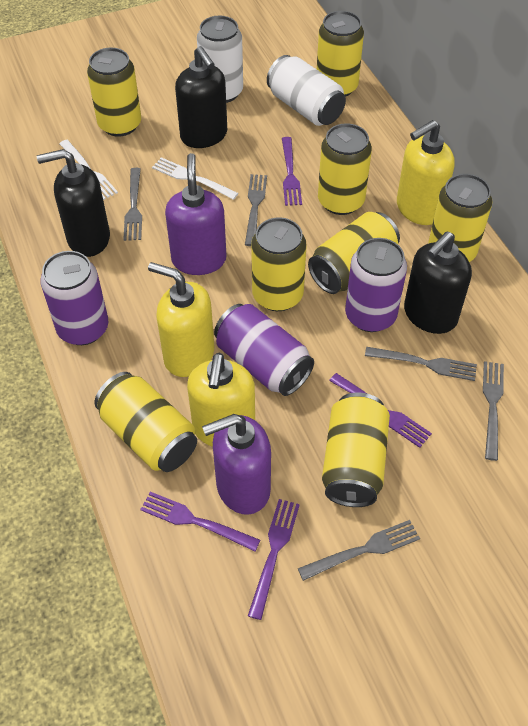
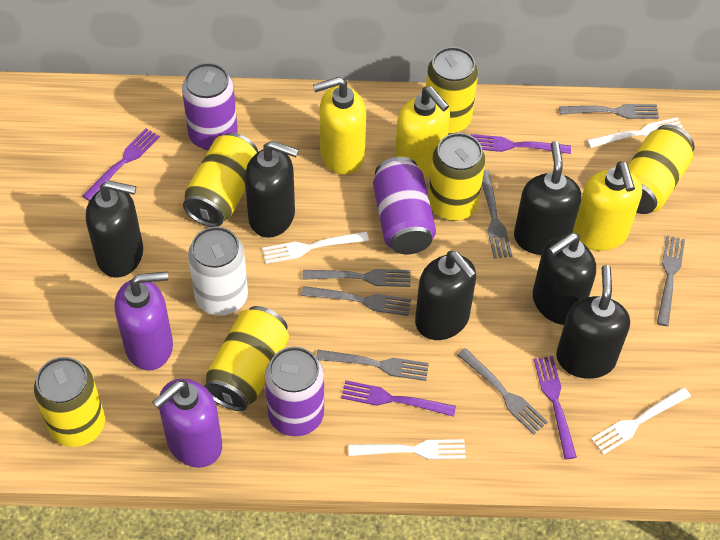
black soap dispenser: [37,149,110,257] [175,46,227,148] [404,232,472,334] = 3 -> [86,180,143,277] [245,141,299,238] [415,251,476,340] [514,141,581,255] [533,233,596,325] [556,265,630,379] = 6
grey fork: [123,168,142,241] [245,174,267,246] [298,520,420,581] [365,347,477,381] [483,361,504,461] = 5 -> [301,286,411,316] [302,269,410,287] [316,350,429,381] [457,348,548,435] [482,170,512,258] [559,104,659,119] [657,235,685,326] = 7
white can: [197,16,243,103] [267,55,346,126] = 2 -> [188,227,248,316] = 1
white fork: [59,140,118,200] [152,157,239,200] = 2 -> [262,232,369,264] [349,439,466,459] [587,117,684,148] [591,387,691,455] = 4
yellow can: [87,48,141,137] [95,372,197,472] [251,217,307,311] [308,212,400,294] [317,11,364,97] [318,123,372,215] [322,393,390,507] [428,174,492,262] = 8 -> [34,357,105,447] [183,133,258,227] [204,306,289,411] [426,47,478,134] [428,133,486,221] [628,124,694,214] = 6

